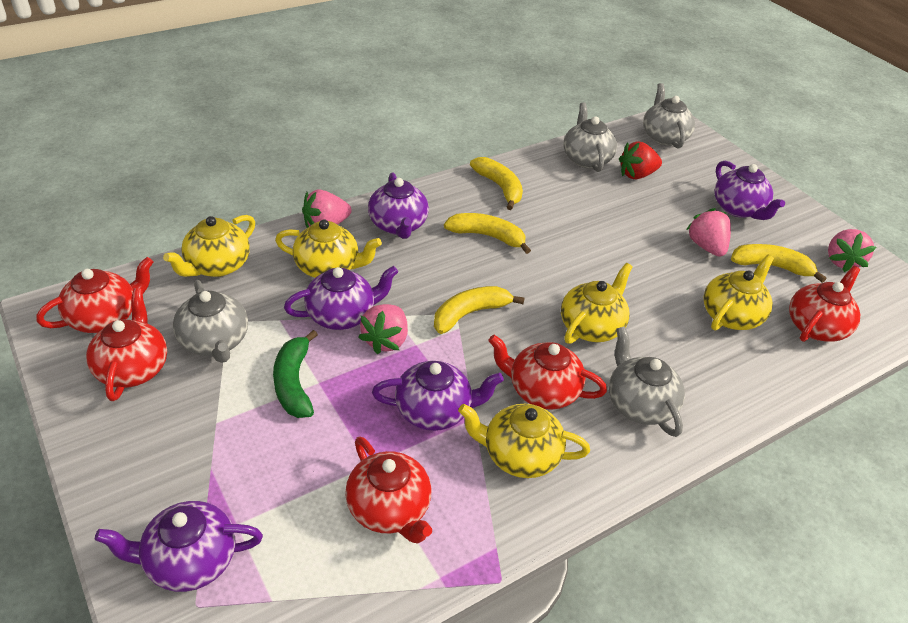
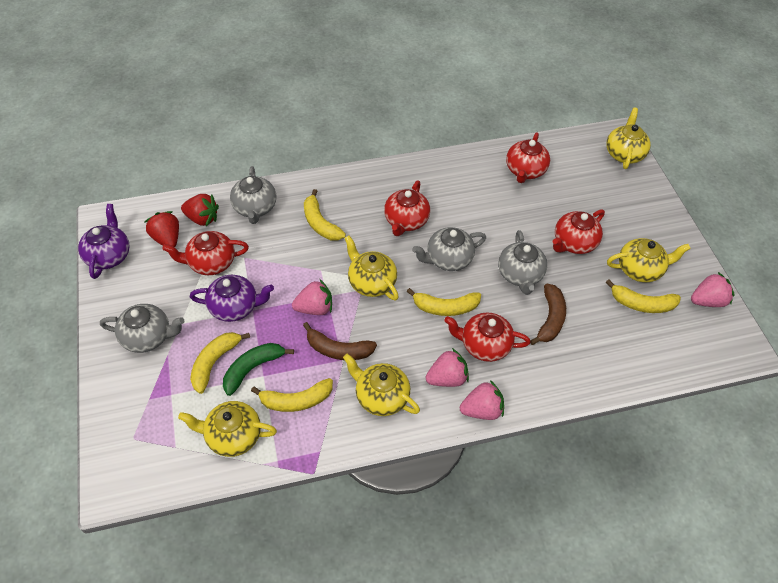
brown banana: none = 0 -> [303,322,377,360] [530,283,566,345] = 2
purple teapot: [95,501,263,592] [284,266,398,330] [368,172,429,239] [372,361,504,431] [714,161,785,220] = 5 -> [78,204,130,279] [190,275,274,322] = 2
red strawberry: [619,141,662,179] = 1 -> [145,211,179,247] [181,194,219,226] = 2
yellow banana: [434,286,525,334] [444,213,531,254] [470,157,523,210] [731,244,826,283] = 4 -> [190,332,250,394] [251,378,333,412] [304,189,346,240] [407,288,481,316] [606,279,681,313] = 5

